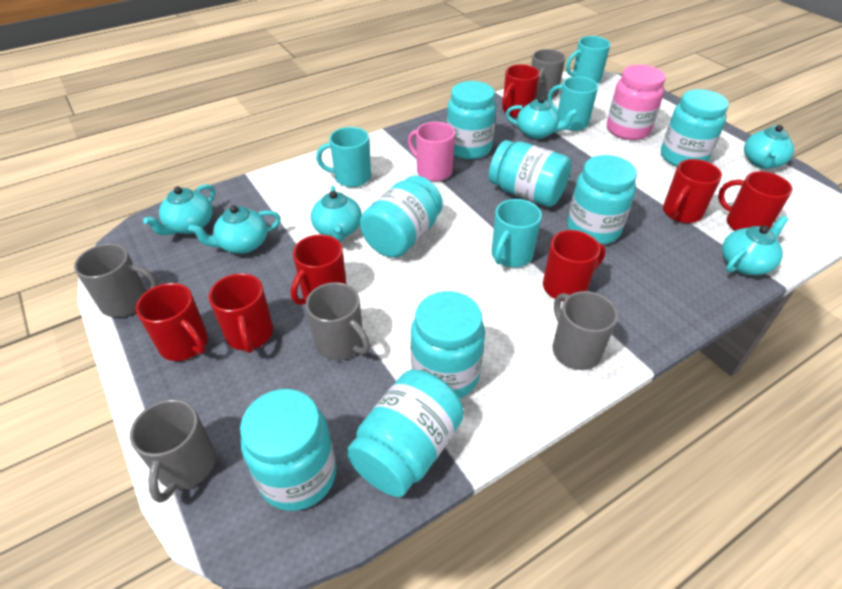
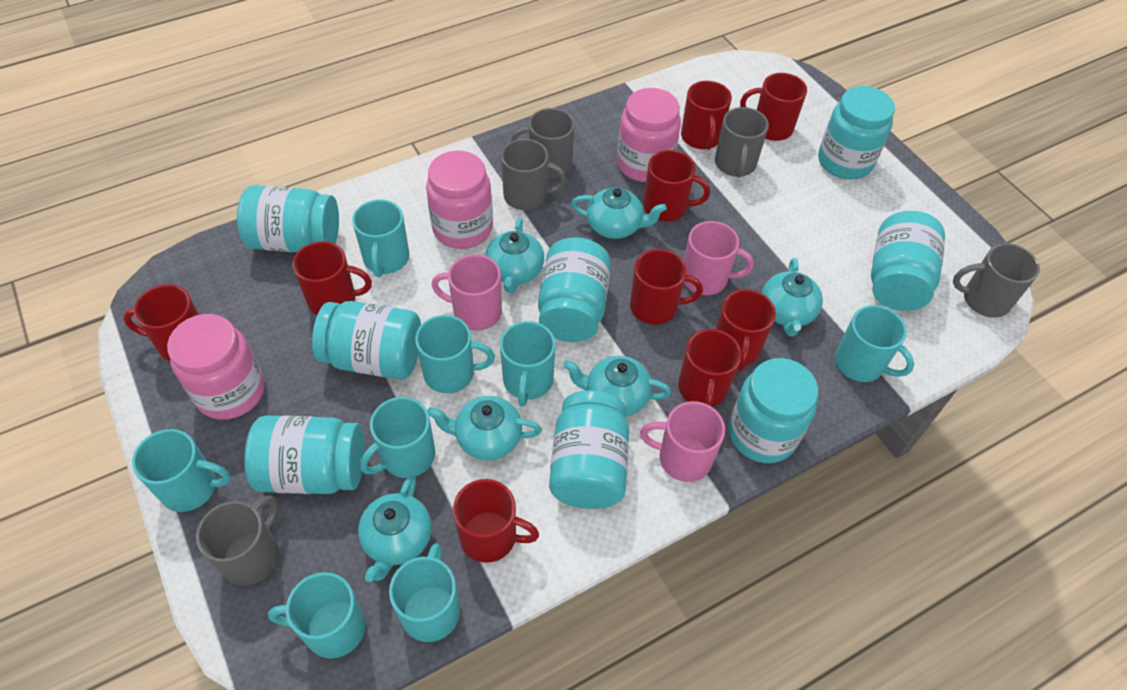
pink jar: [607,65,666,140] = 1 -> [167,314,264,420] [426,151,493,249] [617,88,681,182] = 3
pink mug: [408,122,455,181] = 1 -> [432,254,502,331] [640,401,725,482] [684,221,754,295] = 3
red mug: [136,283,208,361] [209,273,273,353] [291,234,346,305] [502,64,540,117] [543,230,606,302] [663,159,722,223] [718,171,793,231] = 7 -> [123,284,199,361] [292,241,372,315] [453,479,539,563] [630,249,703,324] [643,150,710,222] [678,329,742,407] [681,81,732,150] [716,289,776,372] [740,73,807,141] = 9
turquoise mug: [316,127,371,187] [492,199,542,267] [548,76,598,131] [566,36,610,84] = 4 -> [132,429,231,512] [268,572,366,659] [352,199,409,277] [360,397,435,478] [389,543,460,642] [415,315,495,393] [500,321,555,407] [835,305,914,382] = 8

